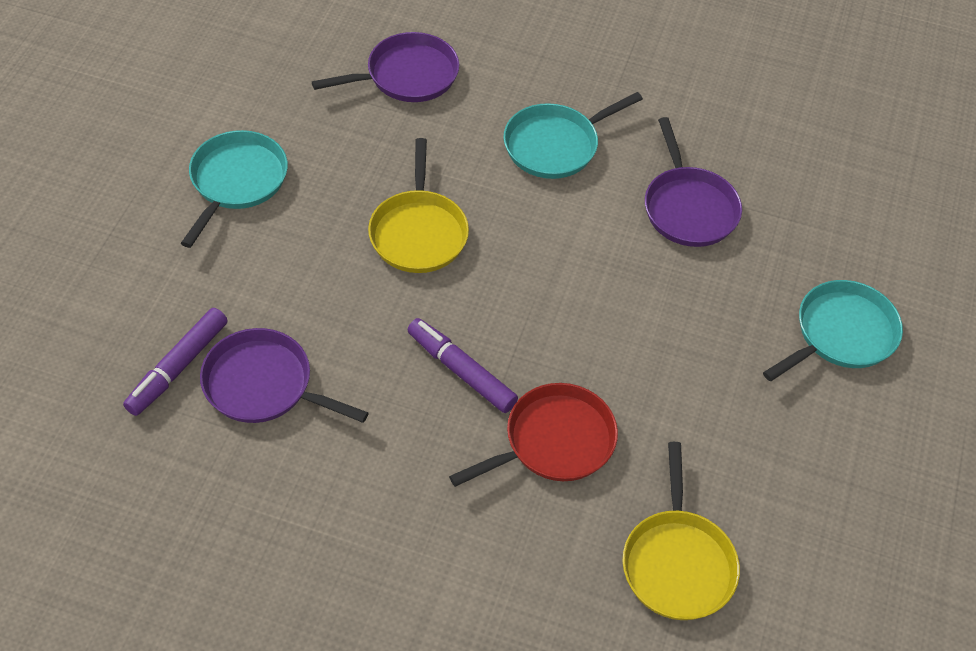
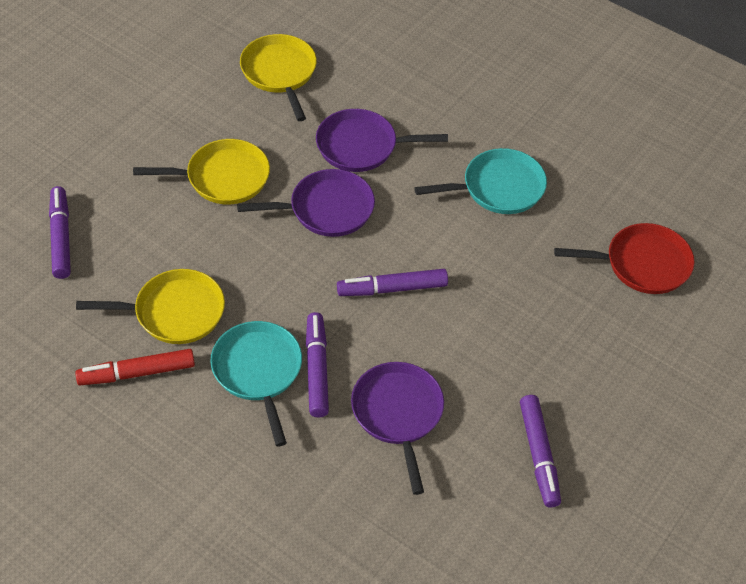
purple marker: [123,308,228,416] [408,318,518,413] = 2 -> [49,186,71,279] [306,312,329,417] [337,269,448,296] [520,395,561,508] = 4
red marker: none = 0 -> [75,349,195,385] = 1
turquoise pan: [181,130,288,248] [503,92,643,179] [763,280,903,381] = 3 -> [210,321,302,446] [414,148,547,214] = 2
yellow pan: [368,138,469,273] [622,442,740,620] = 2 -> [76,269,225,344] [133,139,270,204] [240,34,317,121] = 3

